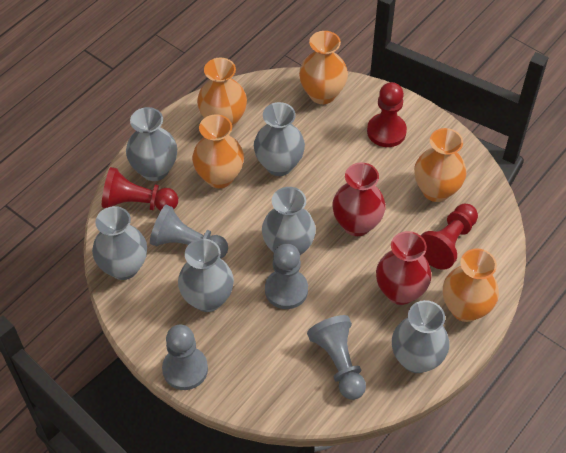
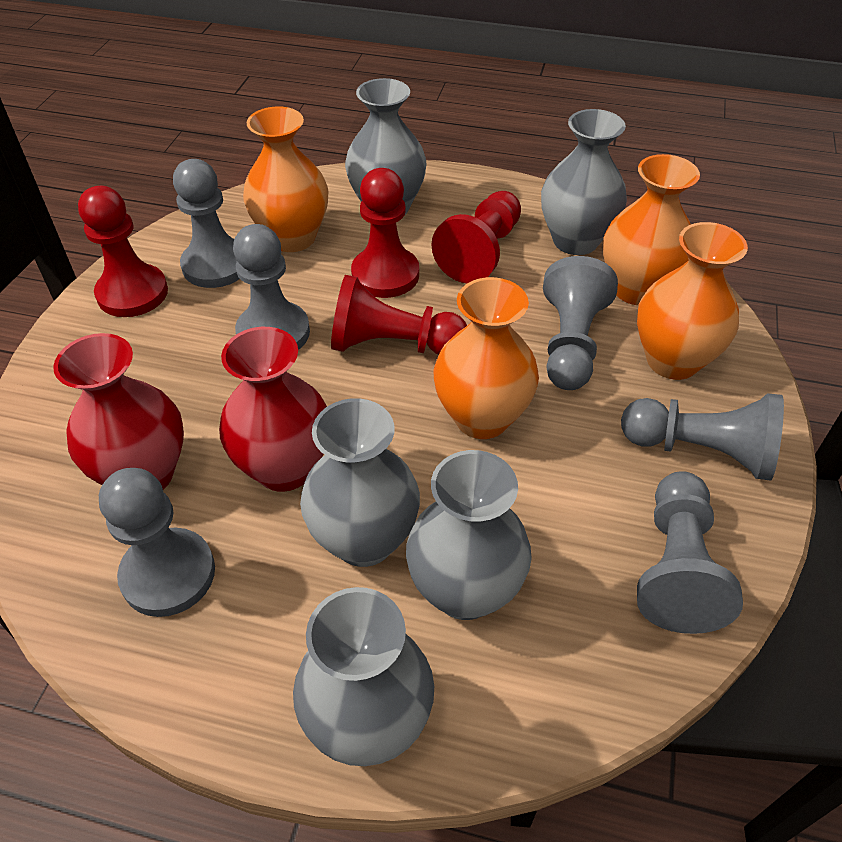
grey pawn: [150,205,228,259] [162,325,208,390] [265,244,308,309] [307,315,366,400] = 4 -> [99,468,215,617] [173,159,240,288] [233,224,310,350] [543,256,618,390] [621,393,784,481] [637,471,743,634] = 6
grey vase: [92,206,147,280] [126,107,177,181] [178,239,234,312] [254,102,305,176] [262,187,316,255] [392,300,450,373] = 6 -> [293,587,434,766] [300,398,420,567] [345,78,427,215] [406,450,532,620] [541,109,627,255] = 5
orange vase: [192,114,244,188] [197,58,247,129] [299,31,348,104] [414,128,467,202] [443,248,499,322] = 5 -> [243,107,329,252] [434,277,539,439] [603,154,700,305] [637,222,748,380] = 4
red pawn: [102,167,178,211] [367,82,407,147] [421,204,478,270] = 3 -> [78,186,168,317] [331,275,467,355] [351,168,419,298] [431,191,521,283] = 4

